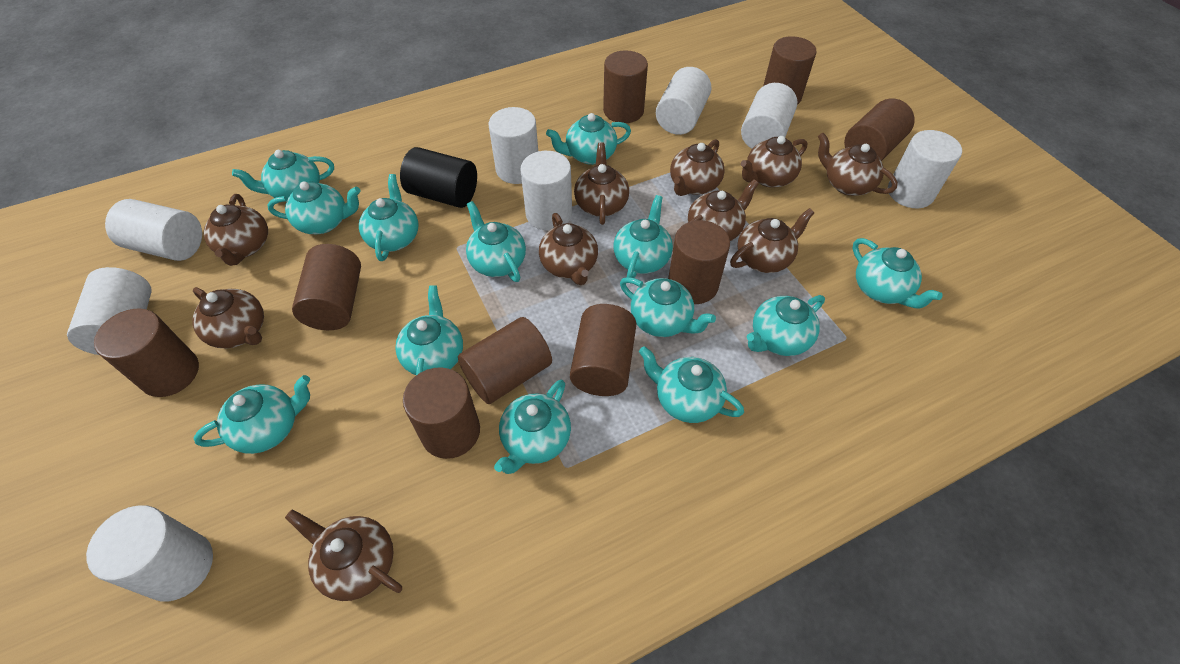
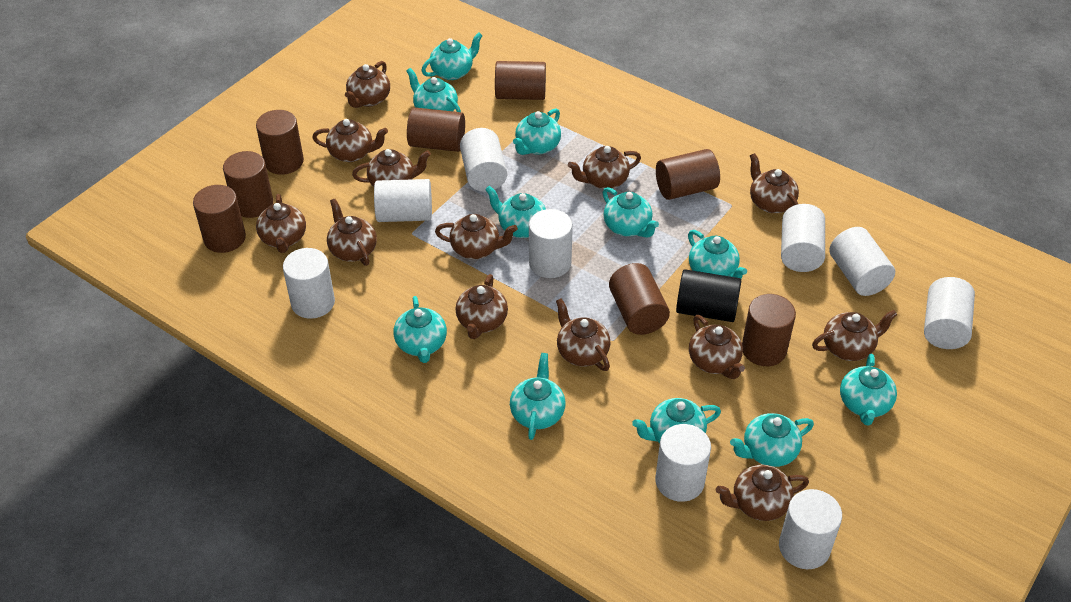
brown cylinder: [94,309,199,397] [292,244,361,330] [403,367,480,459] [458,317,552,404] [570,304,636,396] [603,50,648,123] [668,220,730,304] [763,36,817,105] [844,99,915,161] = 9 -> [193,185,246,253] [223,151,273,218] [256,110,304,175] [407,107,465,152] [495,61,546,100] [609,263,670,335] [656,149,720,200] [742,294,796,366] = 8
brown teapot: [192,287,264,348] [204,194,268,266] [285,510,402,601] [539,213,598,285] [574,142,629,225] [670,139,725,196] [688,179,759,241] [730,208,814,273] [741,136,807,188] [818,133,898,196] = 10 -> [256,194,306,253] [312,119,388,162] [327,199,377,266] [345,61,390,108] [352,149,431,187] [435,214,518,259] [456,274,508,339] [556,298,610,371] [568,146,641,189] [689,315,745,379] [716,465,809,521] [750,153,799,213] [812,310,898,361] = 13
turquoise teapot: [194,375,310,454] [232,150,334,202] [267,181,361,234] [359,174,419,261] [395,285,463,375] [466,201,526,282] [494,380,571,474] [546,113,631,165] [614,195,673,278] [620,277,716,337] [639,346,744,423] [747,295,825,356] [852,238,943,309] = 13 -> [394,296,447,363] [407,68,461,112] [421,33,483,80] [485,186,546,238] [510,353,565,440] [513,108,561,155] [602,187,659,238] [632,398,721,444] [688,230,747,279] [730,413,814,467] [840,354,897,426] = 11
white cylinder: [67,267,152,355] [86,505,213,602] [105,199,202,261] [489,107,538,184] [520,151,572,230] [656,67,712,135] [741,83,797,149] [888,130,962,208] = 8 -> [283,248,335,319] [374,179,432,222] [460,128,507,192] [529,209,573,278] [655,424,711,502] [779,489,842,569] [781,204,825,272] [829,227,895,296] [924,277,975,349] = 9

